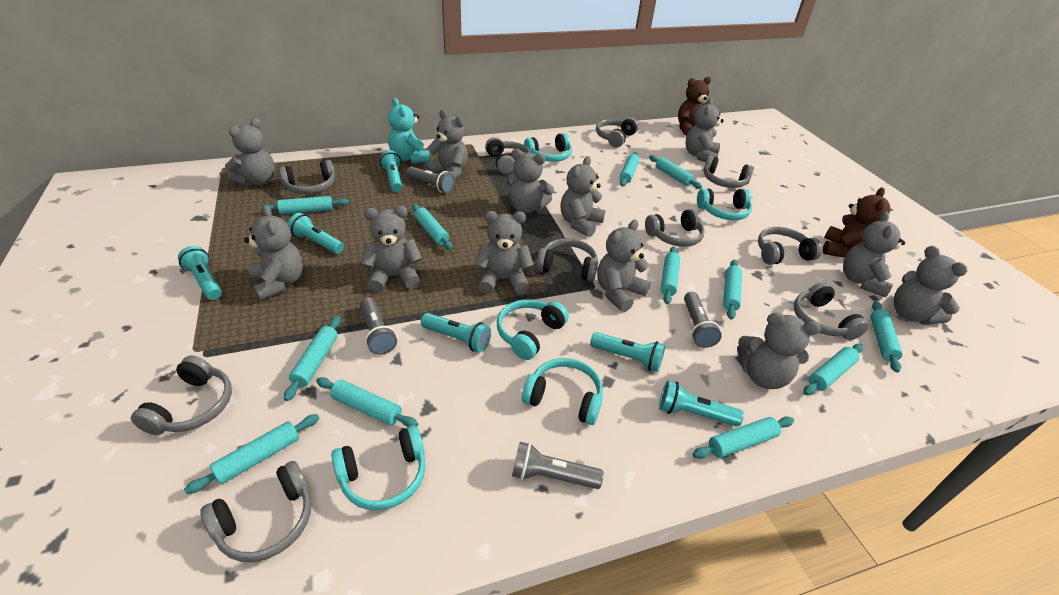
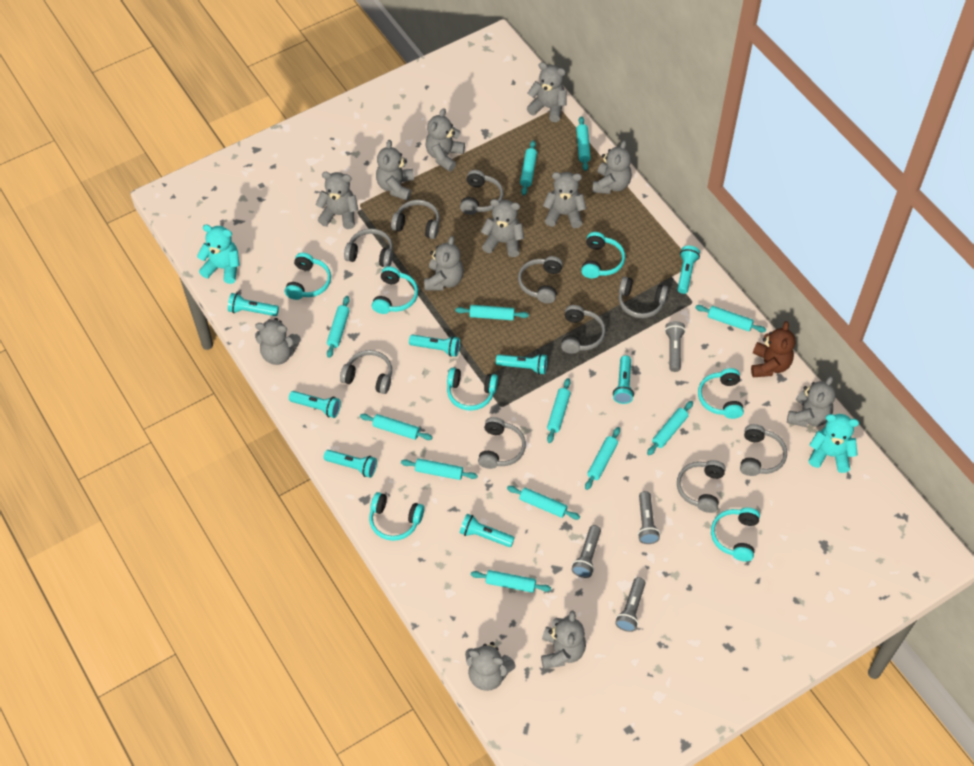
brown teddy bear: [678,77,711,136] [823,187,891,258] = 2 -> [751,321,795,377] = 1
turquoise flashlight: [178,246,222,300] [288,213,344,254] [380,150,402,192] [421,313,491,353] [590,332,665,372] [659,381,744,427] = 6 -> [228,293,279,316] [289,391,341,418] [324,450,377,478] [409,335,460,357] [460,514,515,547] [496,354,547,375] [613,355,634,404] [677,246,700,294] = 8
turquoise headphones: [331,425,426,510] [497,299,569,360] [522,358,603,425] [524,133,572,162] [697,188,752,220] = 5 -> [285,253,331,300] [369,492,424,541] [372,266,418,314] [447,368,498,411] [581,232,625,278] [698,368,744,419] [711,508,760,561] = 7
turquoise teddy bear: [388,98,430,163] = 1 -> [197,225,240,284] [809,414,859,473] = 2

